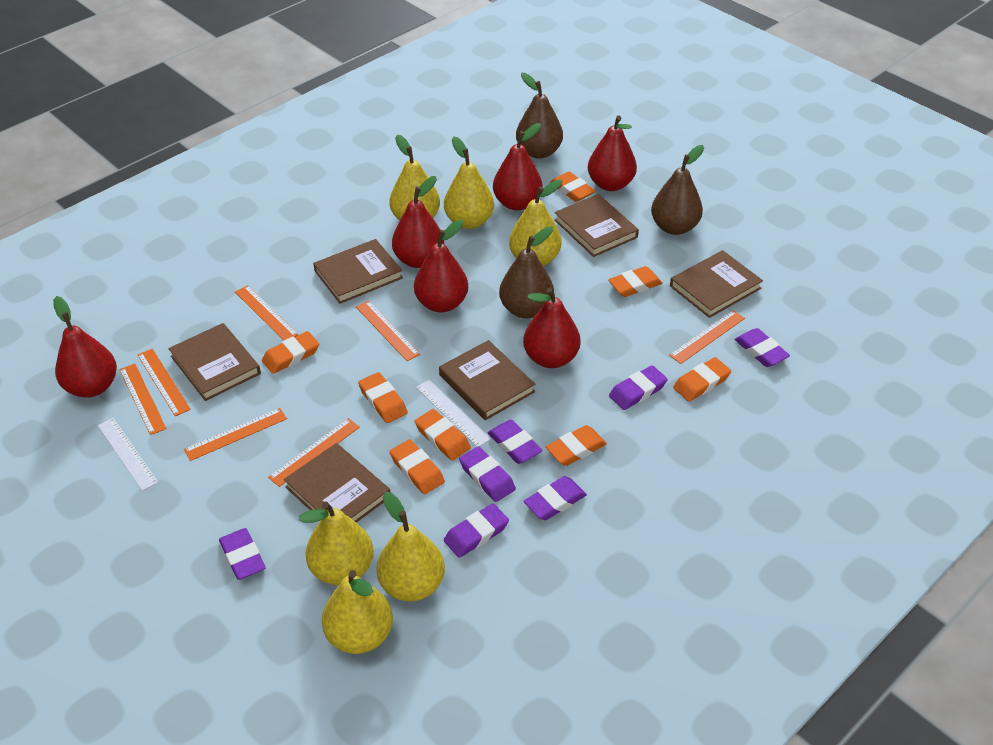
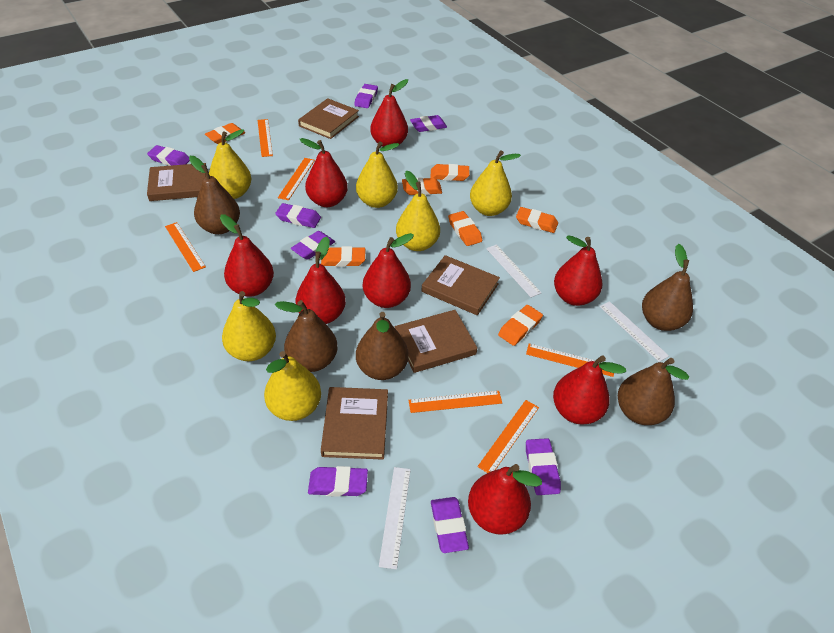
brown book: [168,323,261,401] [284,443,390,523] [313,239,403,304] [439,340,535,420] [554,194,639,257] [670,250,763,318] = 6 -> [147,163,207,201] [298,98,359,139] [321,387,388,460] [394,310,477,373] [421,255,500,315] = 5
brown pear: [499,226,554,318] [516,73,563,159] [651,145,704,235] = 3 -> [189,156,240,234] [275,300,338,372] [356,312,409,380] [618,358,689,425] [642,244,693,331] = 5
orange eraser: [262,331,319,374] [358,372,408,423] [390,439,445,494] [415,409,471,461] [546,425,607,466] [550,171,595,202] [608,266,662,297] [673,357,731,401] = 8 -> [205,123,245,144] [321,246,365,267] [402,177,442,195] [430,164,469,181] [448,211,482,246] [498,305,543,346] [516,207,558,233] = 7
orange ruler: [119,364,167,435] [138,349,191,416] [184,408,287,461] [235,285,298,341] [268,418,360,487] [356,300,420,361] [669,310,745,364] = 7 -> [165,222,206,272] [258,119,273,157] [278,158,315,200] [408,391,502,413] [478,400,539,473] [526,344,614,377] = 6
purple eraser: [219,528,266,580] [444,503,509,558] [459,446,516,502] [488,420,543,464] [524,476,587,520] [609,365,668,410] [735,328,790,367] = 7 -> [147,145,190,166] [275,203,321,228] [291,231,335,260] [308,466,368,497] [354,84,378,108] [410,115,447,132] [431,497,469,553] [526,438,561,495] = 8
red pear: [53,296,117,398] [392,176,444,268] [414,220,468,312] [493,123,543,211] [523,287,581,368] [588,116,637,191] = 6 -> [220,215,274,297] [296,237,346,324] [300,138,348,207] [363,233,414,308] [370,79,408,147] [468,464,542,535] [553,355,626,425] [554,236,603,306] = 8
white ruler: [98,418,158,491] [416,380,491,447] = 2 -> [379,467,411,569] [486,244,541,297] [600,301,669,362] = 3

